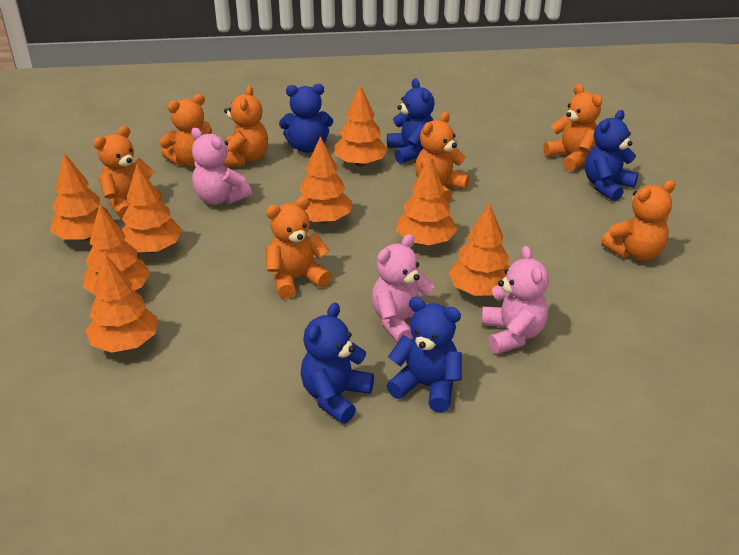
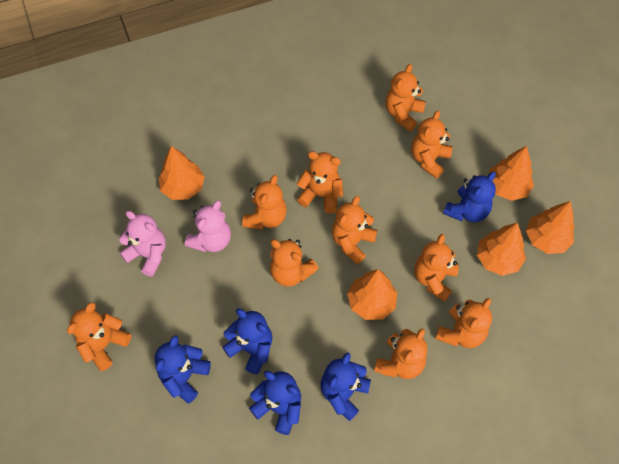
orange teddy bear: [93,126,161,219] [159,94,212,167] [223,86,268,167] [266,197,331,299] [415,112,470,202] [543,84,602,171] [601,180,675,261] = 7 -> [67,302,131,371] [242,175,287,230] [270,239,319,287] [297,151,343,214] [332,196,377,264] [374,328,427,379] [386,64,426,131] [411,111,453,179] [414,234,459,302] [435,298,492,348] = 10
orange tree: [50,153,113,241] [83,204,150,295] [85,254,158,353] [122,164,182,253] [293,136,352,223] [335,85,388,166] [396,157,457,245] [448,203,510,296] = 8 -> [159,146,205,200] [347,269,397,320] [477,223,526,276] [489,146,534,201] [526,201,575,254] = 5
pink teddy bear: [191,128,252,205] [372,234,435,343] [481,246,549,354] = 3 -> [119,211,166,277] [185,200,231,252] = 2

